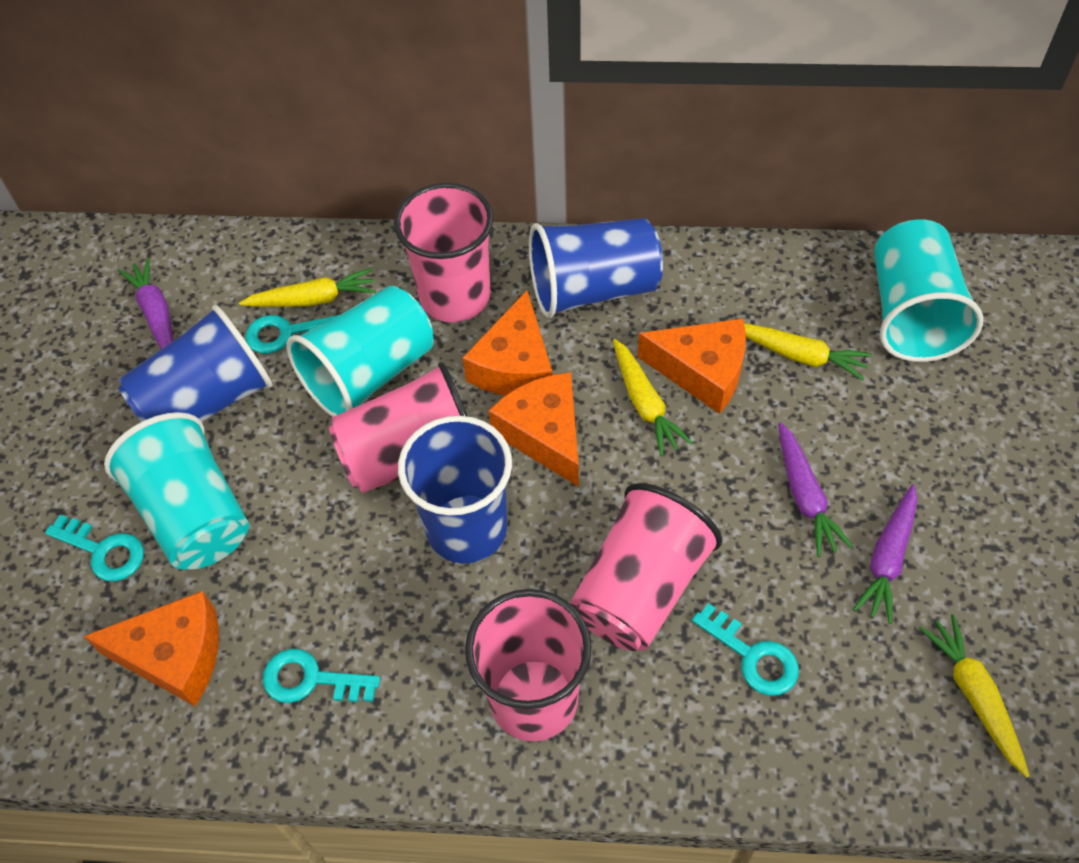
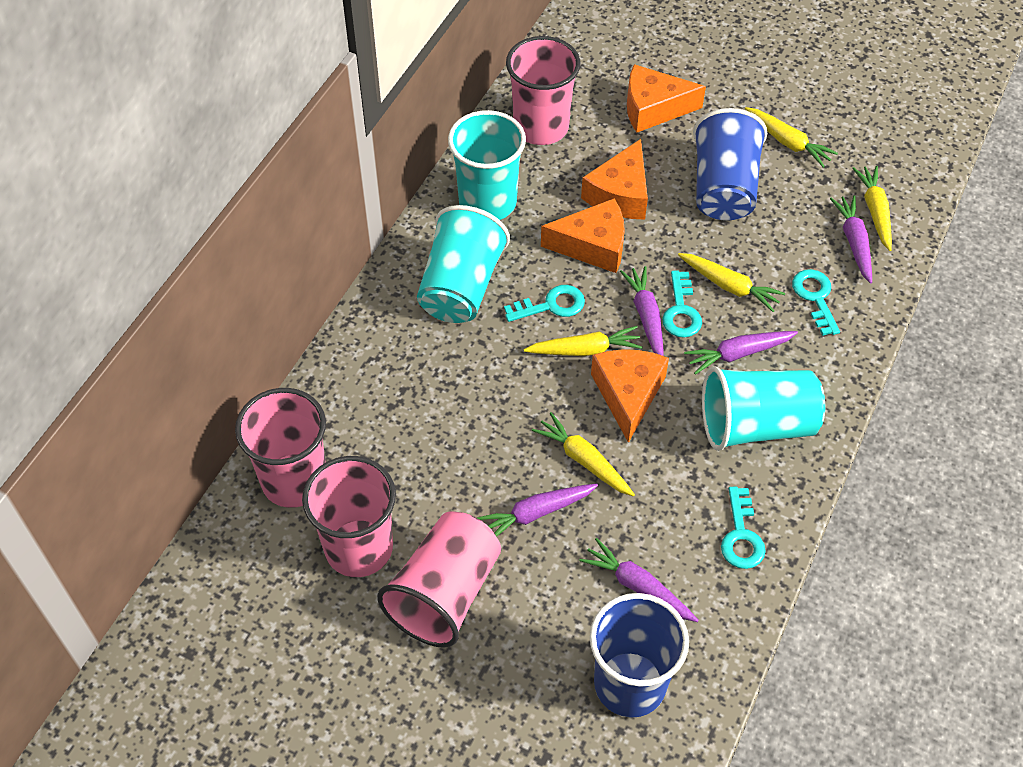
blue cup: [118,305,273,422] [398,416,512,563] [529,218,663,318] = 3 -> [590,593,689,718] [693,108,767,221] = 2
purple carrot: [119,258,173,349] [778,422,853,557] [853,484,917,624] = 3 -> [477,484,598,537] [579,538,698,622] [620,266,663,356] [684,331,798,375] [830,195,872,284] = 5
yellow carrot: [239,268,376,307] [613,339,693,456] [744,323,872,380] [919,614,1030,778] = 4 -> [524,326,643,356] [532,412,635,497] [678,253,785,312] [745,107,838,168] [852,166,892,251] = 5

